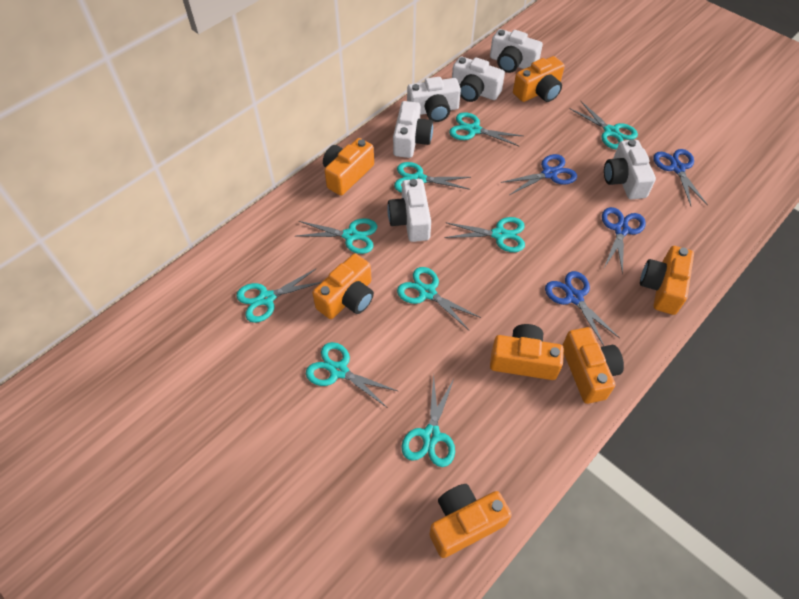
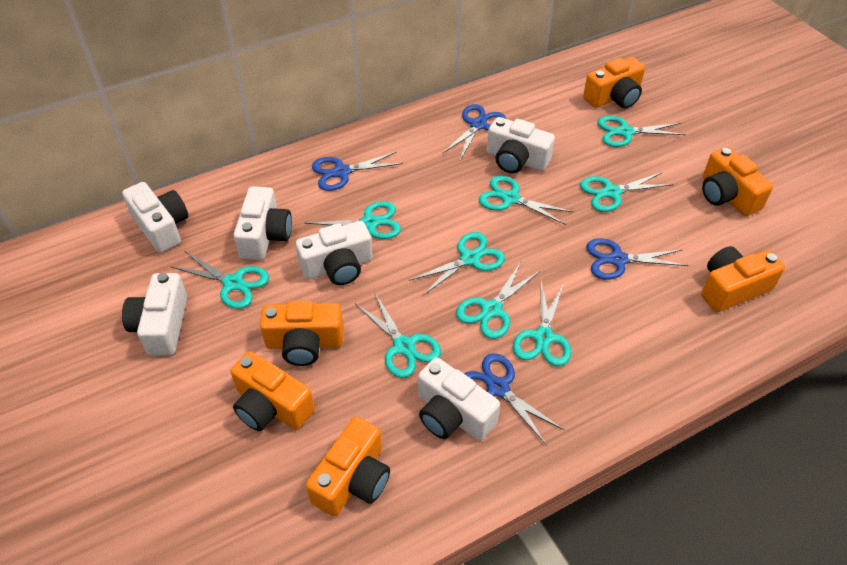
orange camera: [312,254,374,319] [323,138,374,196] [430,484,512,558] [490,324,564,380] [513,56,565,102] [562,327,624,404] [640,246,694,315] = 7 -> [231,351,315,431] [260,301,344,366] [306,416,390,516] [583,57,645,108] [701,246,785,312] [702,147,773,216] = 6

